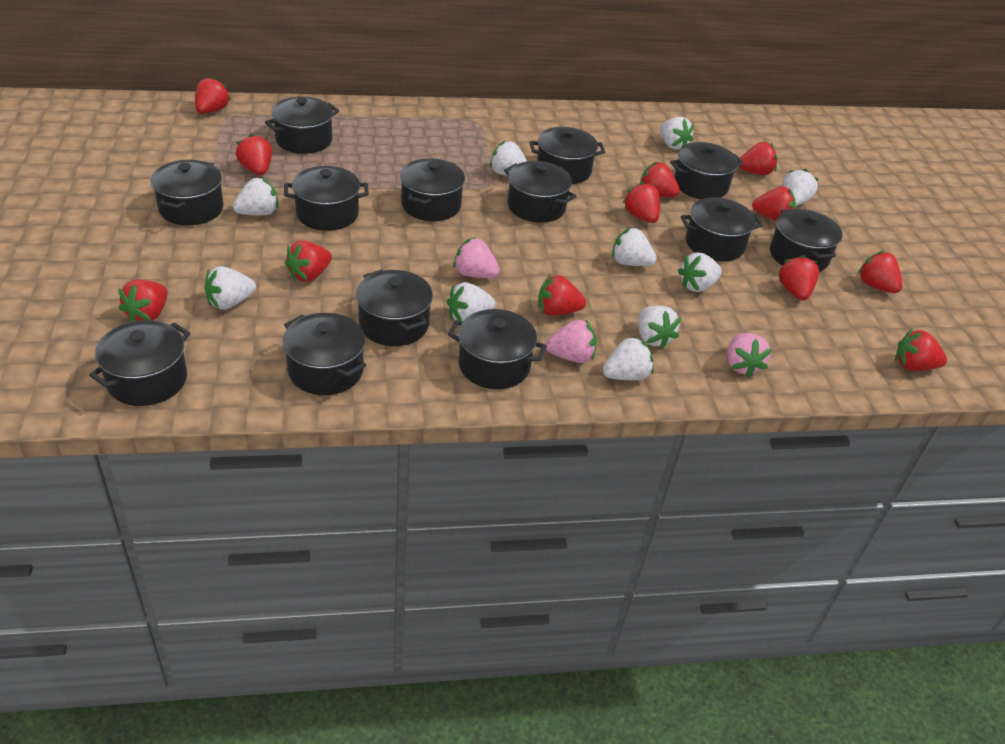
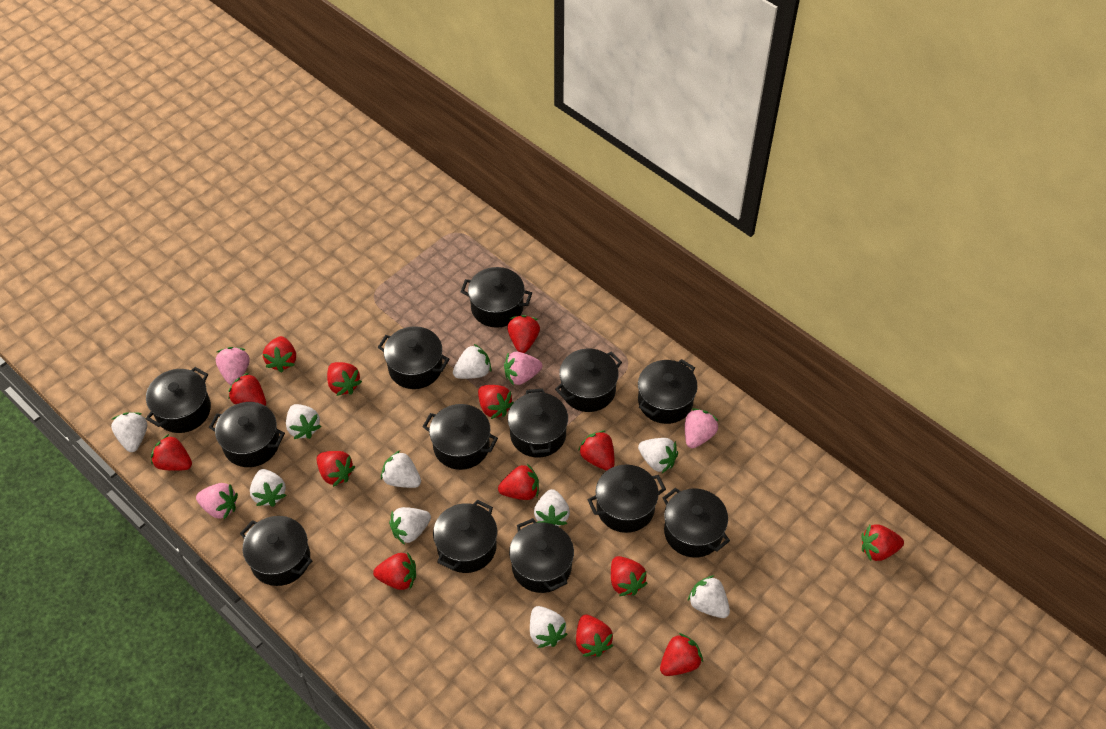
pink strawberry: [453,237,500,278] [546,320,597,363] [727,333,772,378] = 3 -> [196,483,238,519] [216,347,250,385] [504,352,542,385] [685,408,719,448] = 4
red strawberry: [118,280,168,322] [195,77,231,114] [236,134,272,175] [285,241,332,282] [538,274,586,316] [623,182,660,223] [640,162,680,197] [739,142,777,175] [752,186,796,221] [778,255,819,300] [858,251,902,293] [895,329,947,371] = 12 -> [151,434,192,471] [228,373,266,406] [263,336,296,373] [317,451,355,487] [327,362,362,396] [373,552,416,590] [478,385,514,419] [498,464,539,500] [507,315,540,353] [576,615,614,657] [578,430,615,471] [611,556,647,596] [660,633,703,676] [861,524,904,561] = 14

